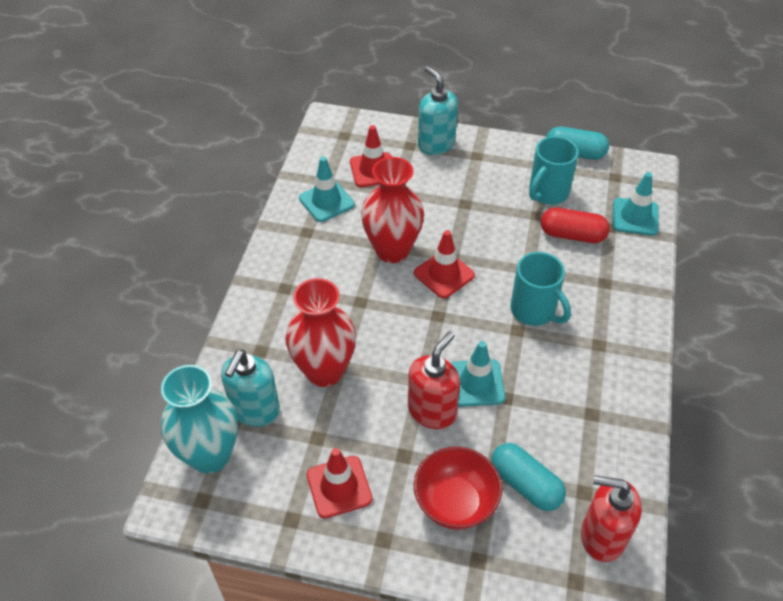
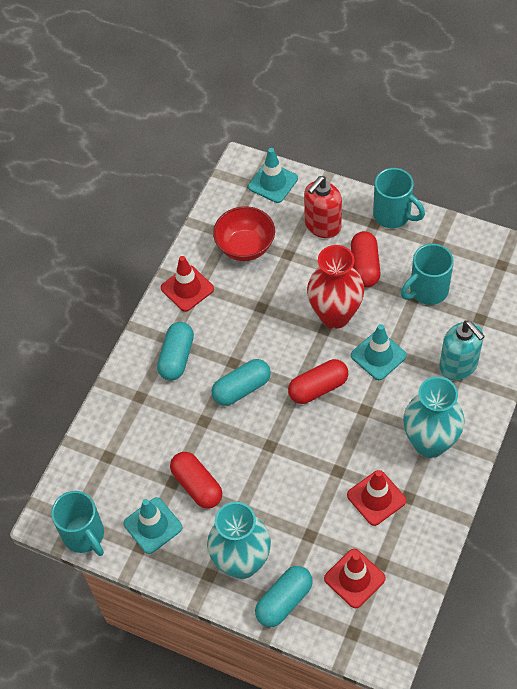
red capsule: [541,208,610,243] = 1 -> [170,452,222,508] [288,359,348,404] [351,231,380,287] = 3
red soap dispenser: [408,331,460,429] [581,475,642,562] = 2 -> [304,176,342,238] = 1
red vase: [285,278,356,387] [361,157,424,263] = 2 -> [307,245,364,329] = 1
turquoise capsule: [491,443,566,511] [546,127,609,160] = 2 -> [157,322,194,380] [212,359,271,406] [255,566,313,627] = 3
turquoise mug: [511,252,571,326] [529,136,579,205] = 2 -> [51,491,104,556] [373,168,425,228] [401,244,454,305] = 3
turquoise soap dispenser: [221,349,280,427] [418,66,458,155] = 2 -> [439,320,485,380] = 1
turquoise vase: [161,365,238,474] = 1 -> [207,502,271,579] [403,377,465,458] = 2

